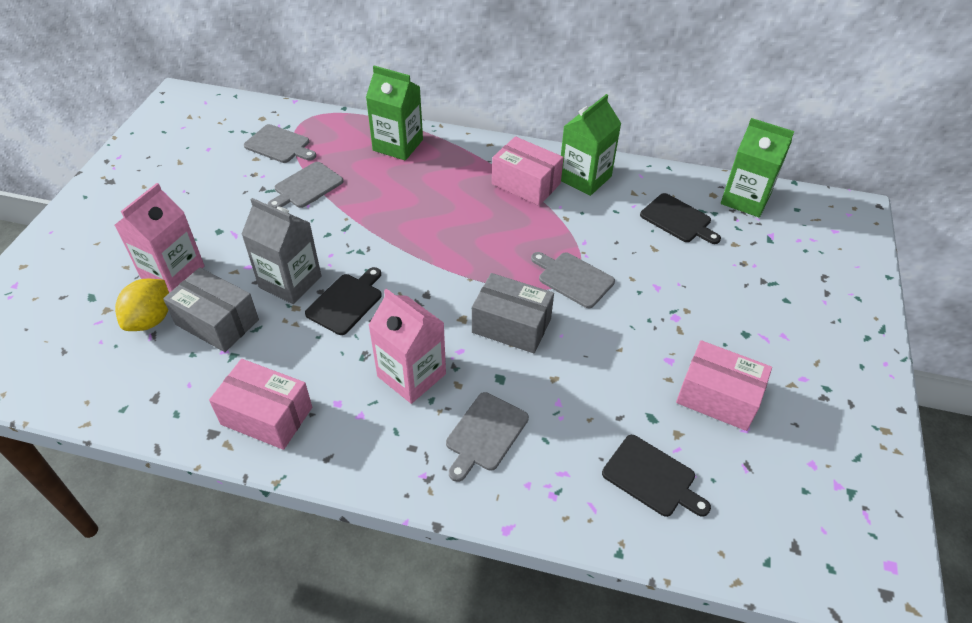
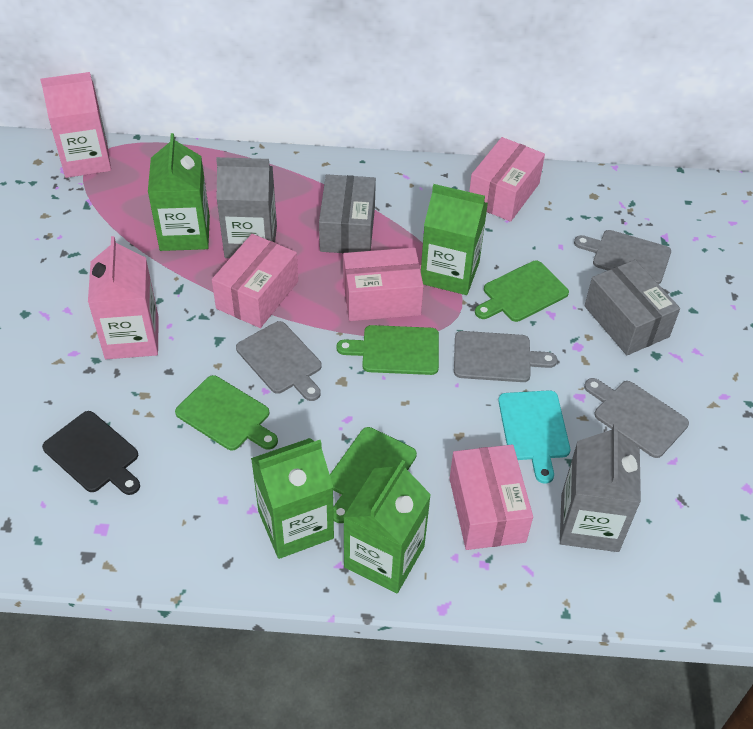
black cutting board: [305,267,382,335] [602,435,711,517] [640,193,721,244] = 3 -> [42,411,140,495] = 1
green carton: [366,66,423,161] [561,94,621,196] [721,118,794,217] = 3 -> [148,133,210,251] [251,438,334,559] [343,460,431,593] [421,184,488,295] = 4
green cutting board: none = 0 -> [175,375,278,450] [330,427,417,523] [336,325,439,375] [475,261,569,322] = 4
grey carton: [241,198,322,304] = 1 -> [216,157,277,258] [560,423,641,552] = 2
pink box: [209,359,312,450] [492,136,564,206] [676,340,772,431] = 3 -> [212,234,298,328] [343,248,424,321] [449,445,533,550] [469,137,545,222] = 4
turquoise cutting board: none = 0 -> [498,390,570,484] = 1
yellow lemon: [115,279,169,331] = 1 -> none = 0

